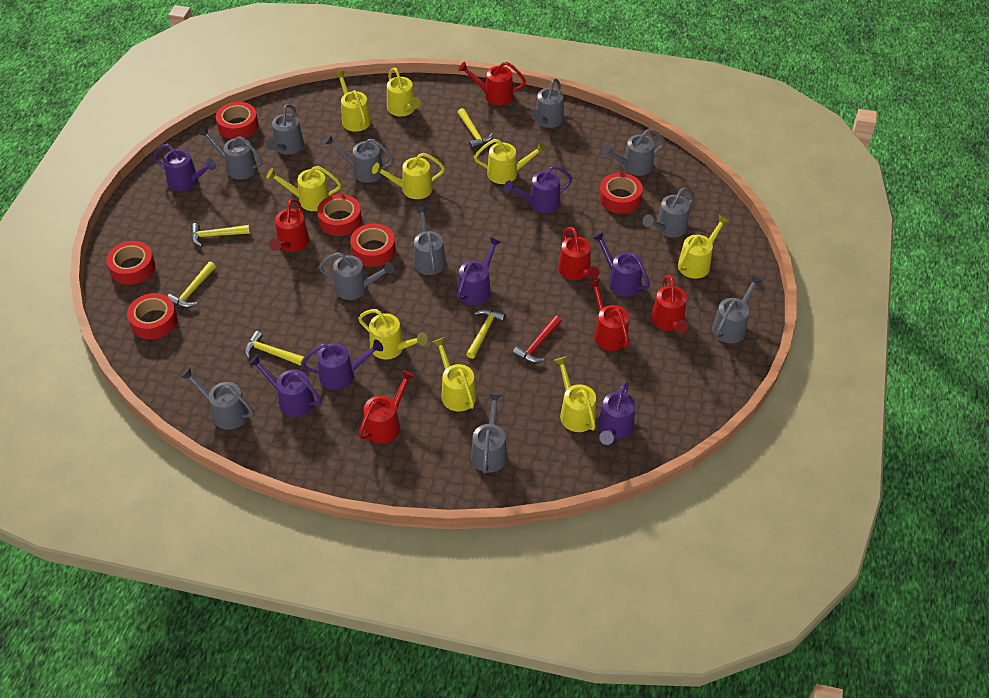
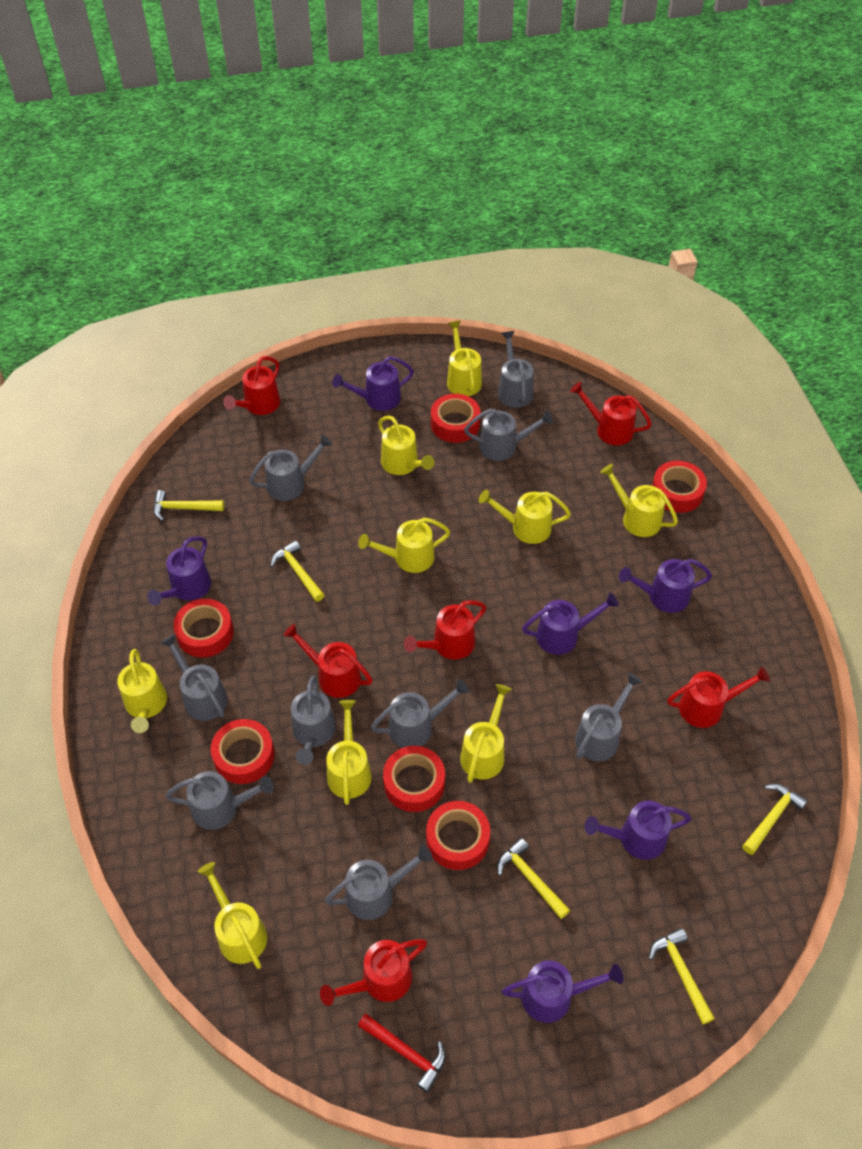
grey watering can: [180,367,254,430] [199,127,263,179] [266,104,304,155] [319,252,394,300] [324,135,394,183] [414,206,446,275] [471,393,507,474] [531,78,564,128] [601,129,665,176] [643,188,695,238] [712,275,762,343] = 11 -> [160,634,227,721] [166,771,274,830] [249,435,332,501] [291,676,336,765] [325,845,433,920] [371,679,469,748] [464,409,553,461] [498,331,534,408] [575,673,643,761] = 9
purple watering can: [153,144,216,191] [249,355,322,417] [301,339,383,390] [457,237,501,305] [504,166,573,213] [593,232,650,297] [598,381,635,445] = 7 -> [147,536,211,605] [332,356,414,411] [502,960,623,1023] [522,593,619,655] [584,800,692,860] [619,559,712,613] = 6

